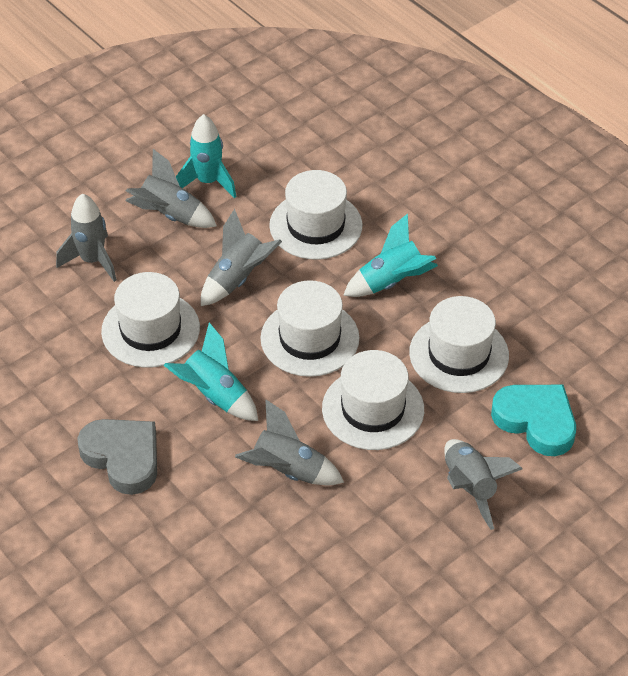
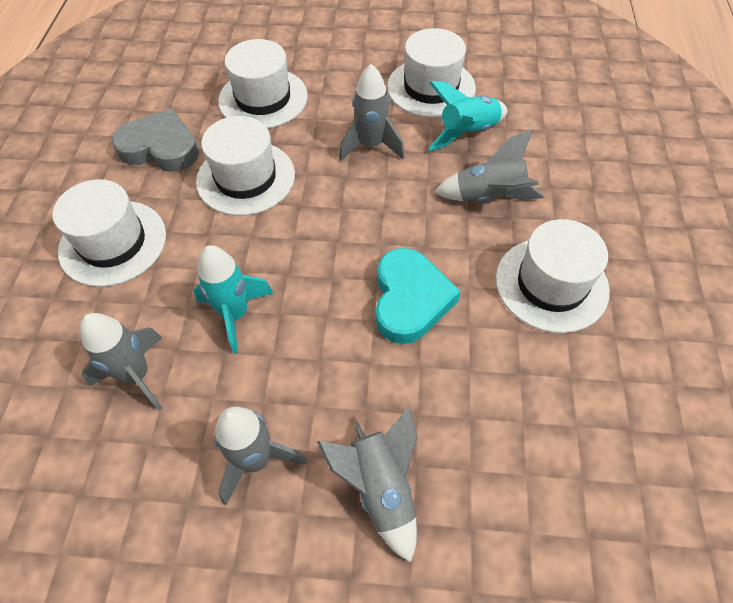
turquoise rocket: [163,322,258,421] [176,114,236,198] [343,214,438,297] = 3 -> [193,245,274,354] [428,81,507,151] = 2

